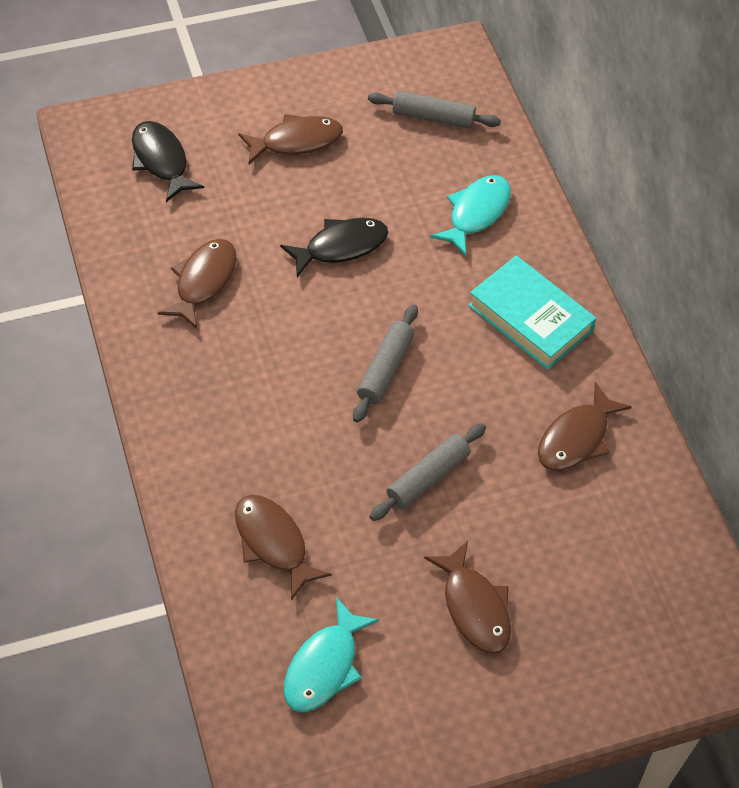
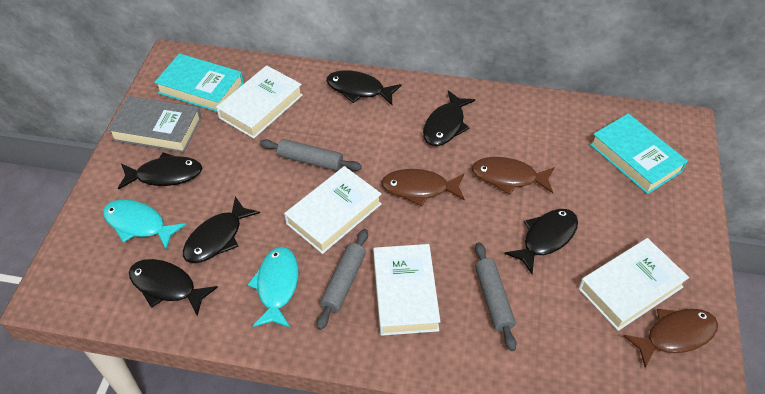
black fish: [132,121,204,202] [280,218,388,277] = 2 -> [118,152,202,190] [129,259,218,316] [183,196,260,263] [326,70,402,105] [423,90,475,146] [504,209,578,274] = 6
brown fish: [158,239,236,329] [235,495,332,600] [238,114,343,164] [424,541,511,654] [538,382,632,471] = 5 -> [381,169,465,207] [471,157,555,195] [623,309,718,368] = 3
grey book: none = 0 -> [108,96,202,153] = 1
turquoise book: [468,255,596,370] = 1 -> [154,53,244,112] [590,113,688,194] = 2
white book: none = 0 -> [216,65,303,139] [284,166,382,254] [373,244,440,336] [578,238,689,331] = 4

